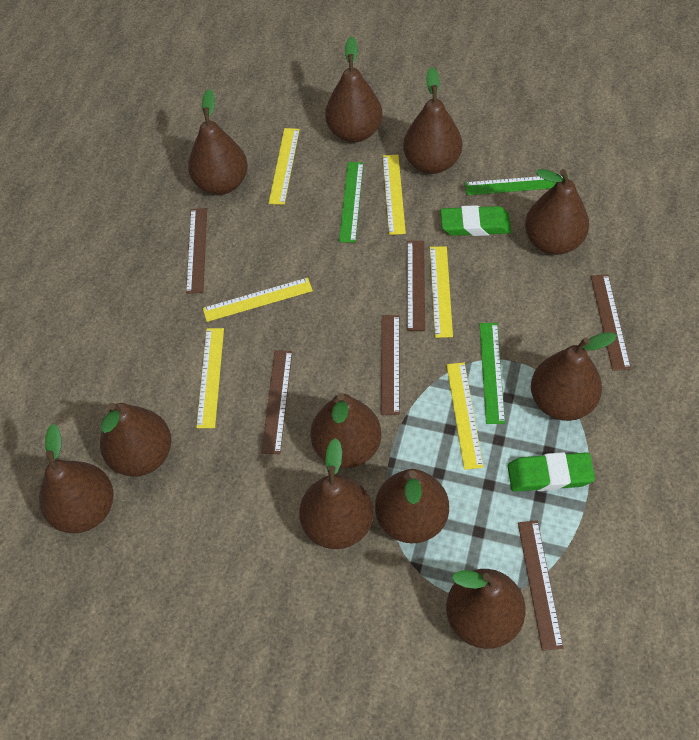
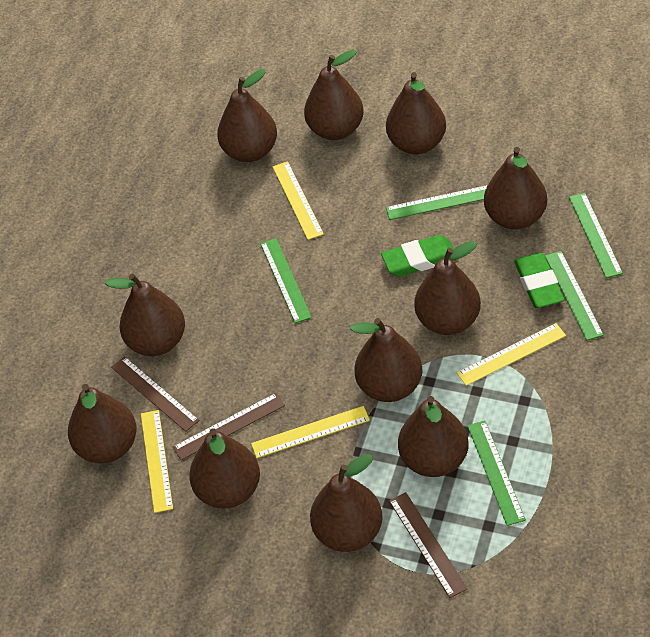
brown ruler: [186,208,207,294] [262,350,292,454] [381,315,400,415] [407,241,425,331] [518,520,563,651] [591,274,631,371] = 6 -> [111,356,199,432] [173,393,285,460] [389,492,467,598] = 3
green ruler: [339,162,364,243] [465,174,569,195] [479,323,505,424] = 3 -> [260,238,312,323] [386,185,488,220] [467,421,526,526] [545,251,604,340] [569,193,623,278] = 5
yellow ruler: [196,328,224,428] [203,278,313,322] [269,128,300,205] [383,155,406,235] [430,246,453,338] [447,362,483,470] = 6 -> [141,410,173,513] [251,406,370,458] [273,161,324,240] [457,323,566,386] = 4

